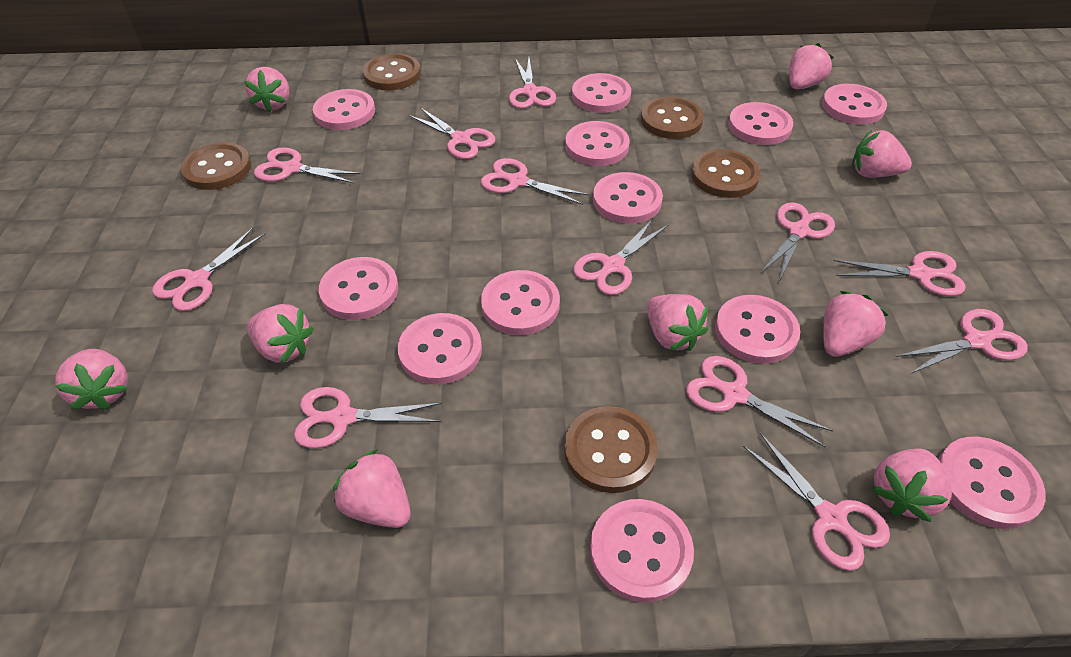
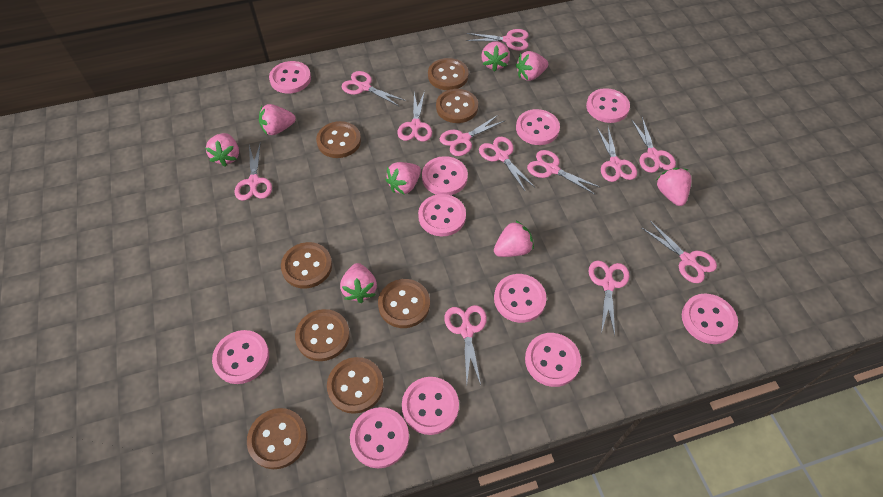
brown button: [181,142,251,190] [363,53,421,90] [564,406,658,493] [641,97,704,139] [691,149,760,198] = 5 -> [247,408,308,469] [281,242,332,289] [295,309,350,361] [316,121,361,158] [327,357,384,414] [378,279,430,328] [428,58,469,90] [436,89,478,123] = 8
pink button: [313,89,375,130] [319,257,398,320] [398,313,482,385] [481,270,560,335] [565,121,630,166] [572,73,631,113] [590,499,694,603] [593,172,663,224] [715,295,800,364] [728,102,793,145] [822,84,887,124] [938,437,1046,529] = 12 -> [212,330,269,384] [269,61,311,94] [350,407,409,469] [402,377,459,435] [418,194,466,236] [422,156,468,195] [494,274,546,323] [516,109,560,145] [525,333,581,387] [586,88,630,123] [682,293,738,344] = 11
pink strawberry: [55,349,128,410] [244,67,290,112] [247,304,314,364] [333,449,411,528] [647,294,708,351] [789,43,834,90] [823,291,888,357] [852,130,912,178] [871,448,952,522] = 9 -> [206,133,239,167] [259,104,296,135] [340,263,377,303] [385,162,421,195] [481,41,510,72] [494,220,534,257] [516,51,548,81] [657,168,691,206] = 8

